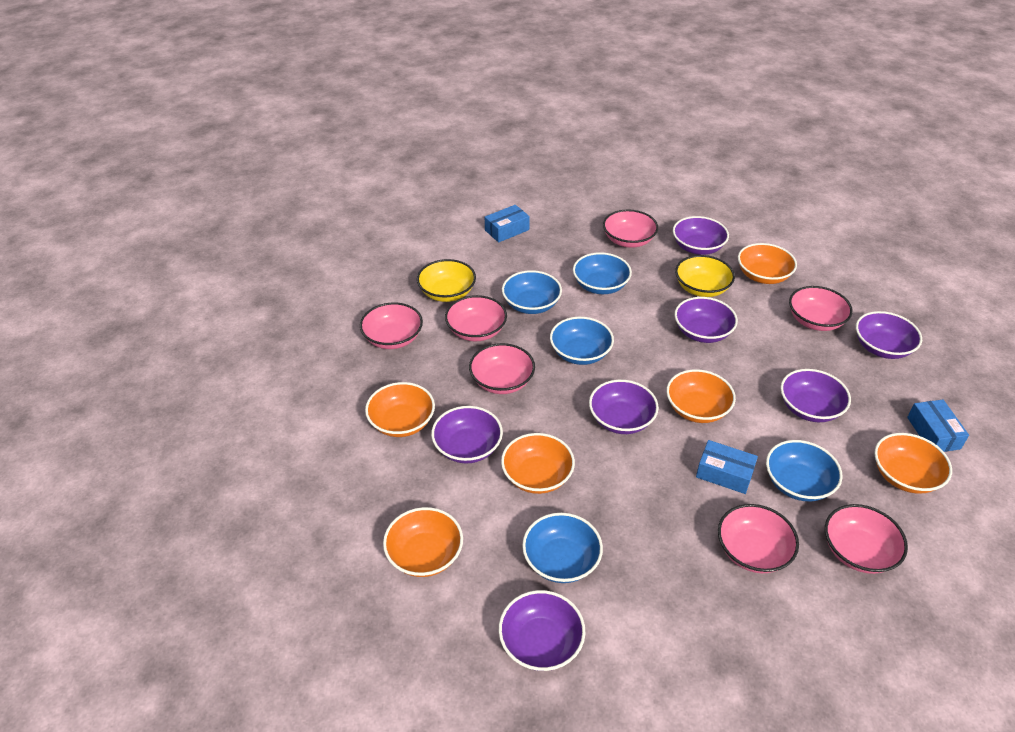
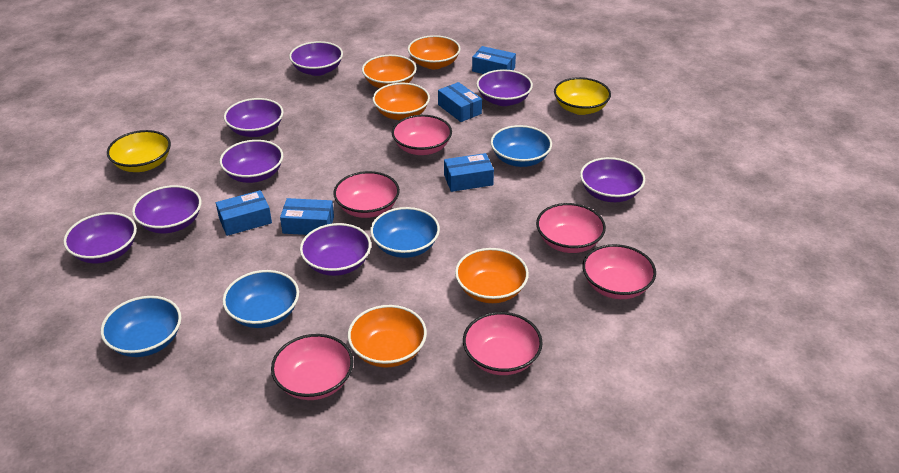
blue bowl: [502,270,562,314] [522,513,603,583] [550,317,614,365] [573,252,632,294] [766,440,843,501] = 5 -> [101,296,181,357] [223,270,299,328] [370,207,440,258] [491,125,552,167] = 4
blue box: [485,205,530,243] [696,440,758,494] [907,400,969,452] = 3 -> [216,190,272,236] [280,198,334,235] [438,82,482,122] [444,153,494,192] [472,46,516,74] = 5
orange bowl: [365,382,435,437] [383,507,463,577] [501,433,575,494] [666,369,736,423] [738,243,797,284] [874,433,952,493] = 6 -> [348,305,427,367] [362,55,417,88] [373,83,430,120] [408,35,461,69] [455,248,529,303] = 5
pink bowl: [360,302,423,349] [445,295,507,341] [469,343,535,394] [603,209,658,248] [718,504,799,573] [789,286,853,331] [825,504,908,574] = 7 -> [271,334,354,400] [333,171,400,218] [392,115,452,155] [463,312,543,375] [536,203,606,253] [582,244,656,299] = 6
purple bowl: [431,406,503,463] [499,590,585,671] [589,380,659,434] [673,216,729,255] [674,297,738,343] [780,369,851,422] [856,311,922,359] = 7 -> [64,212,137,263] [132,185,201,233] [220,140,283,183] [224,98,284,137] [289,41,343,76] [300,223,371,276] [476,69,533,106] [580,157,645,202] = 8

